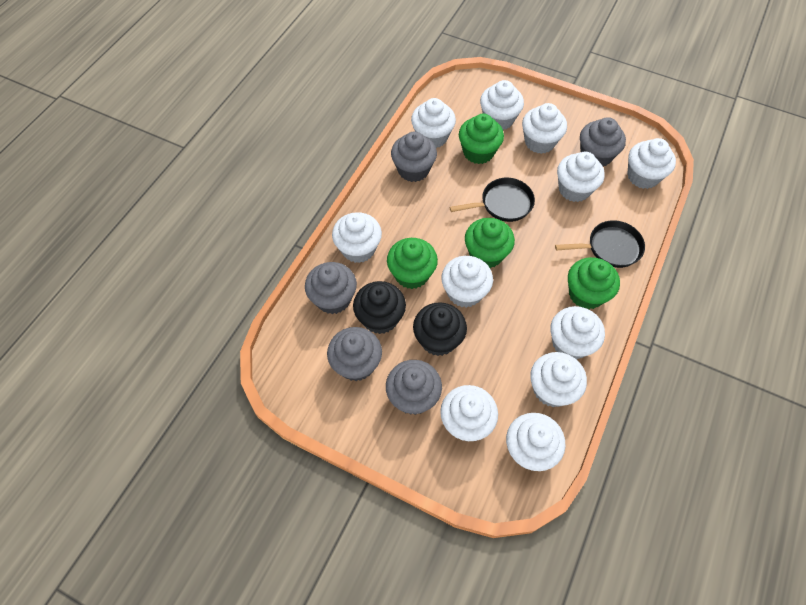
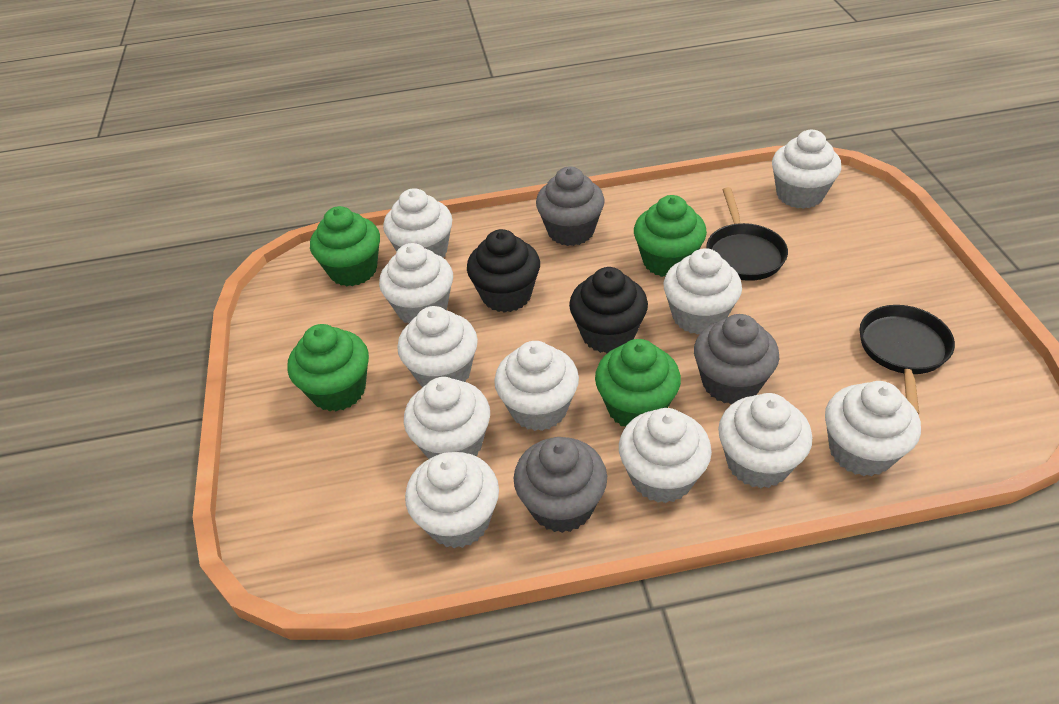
grey cupcake: [305,262,357,314] [327,327,382,381] [386,360,442,415] [391,132,437,182] [580,117,626,167] = 5 -> [514,437,607,533] [536,167,605,246] [694,314,779,404] = 3

